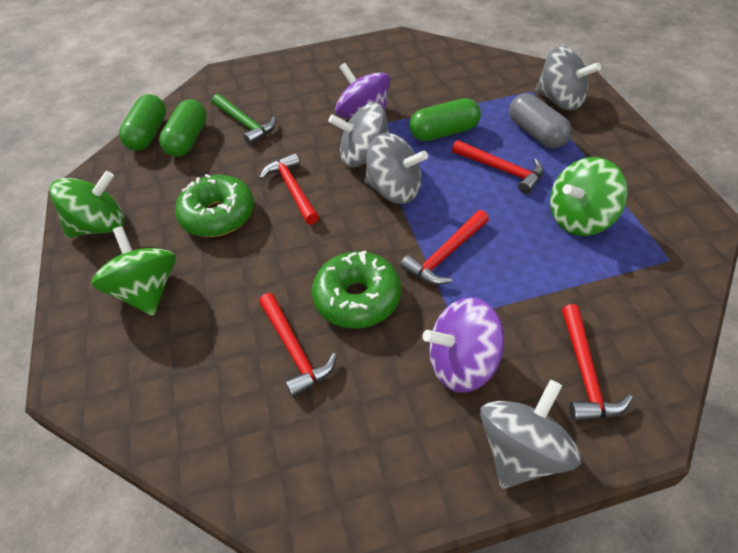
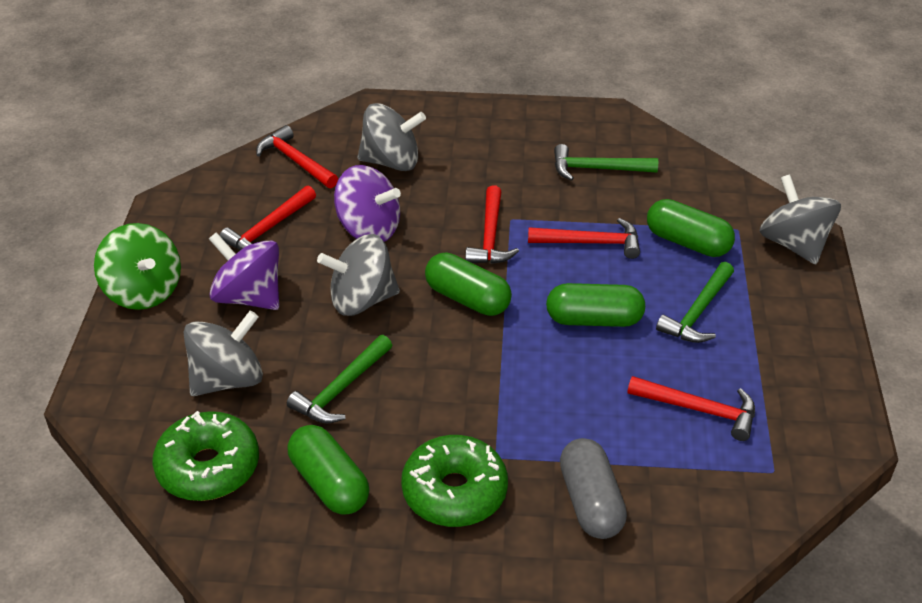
green capsule: [119,94,166,151] [159,99,207,157] [410,98,481,141] = 3 -> [287,425,369,515] [425,252,512,316] [546,283,645,327] [647,199,735,257] = 4
green hammer: [212,94,276,145] = 1 -> [287,335,392,423] [554,144,658,181] [656,262,734,343] = 3
green spinning top: [49,171,124,238] [91,226,176,316] [550,157,627,236] = 3 -> [94,223,181,310] = 1

